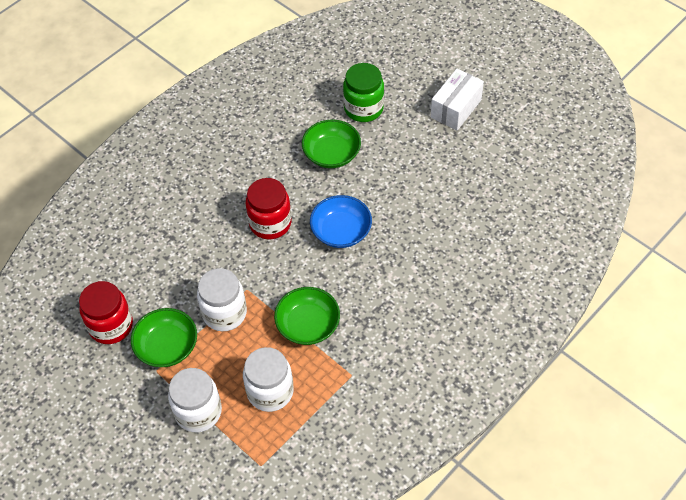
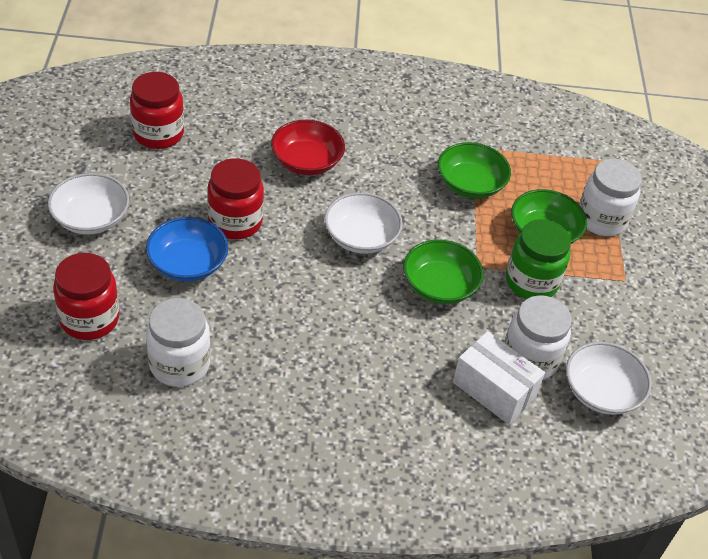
red bowl: none = 0 -> [271,120,345,175] = 1
red jar: [79,281,133,344] [246,178,292,239] = 2 -> [53,253,120,340] [130,72,184,149] [207,158,264,239] = 3
white bowl: none = 0 -> [48,173,129,235] [324,192,403,254] [566,342,652,415] = 3

